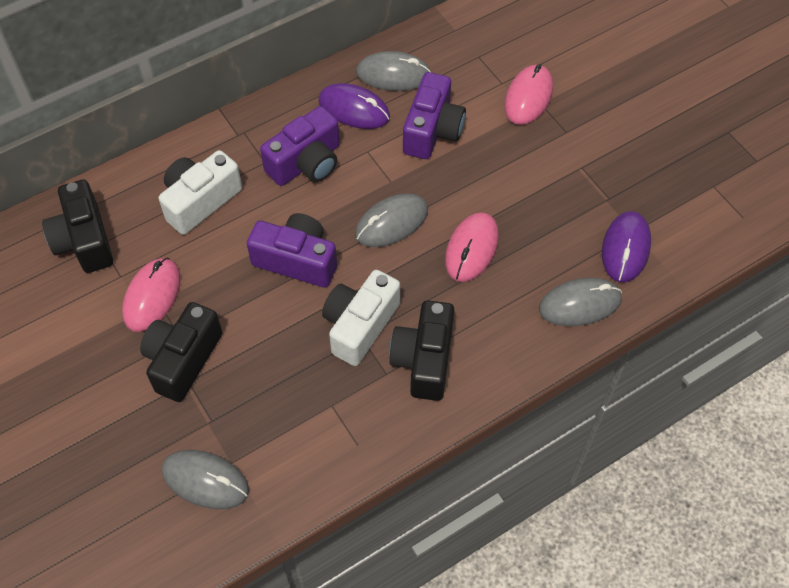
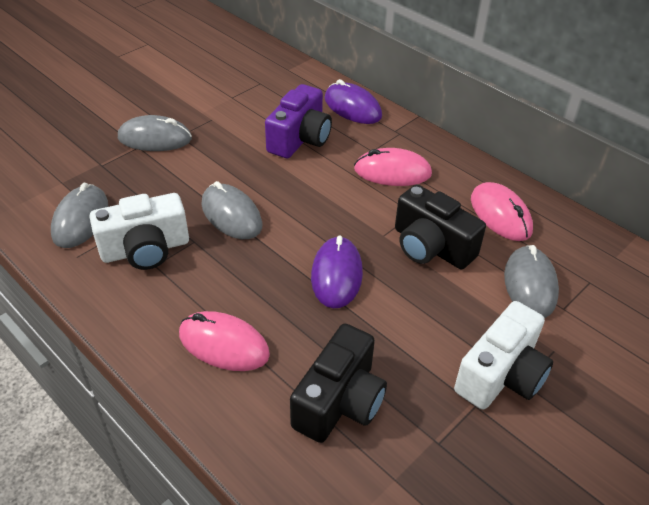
black camera: [42,180,113,273] [140,302,222,402] [389,300,454,401] = 3 -> [290,323,387,443] [395,184,486,269] = 2
purple camera: [247,213,337,288] [260,106,340,186] [403,72,466,159] = 3 -> [265,84,332,158] = 1

